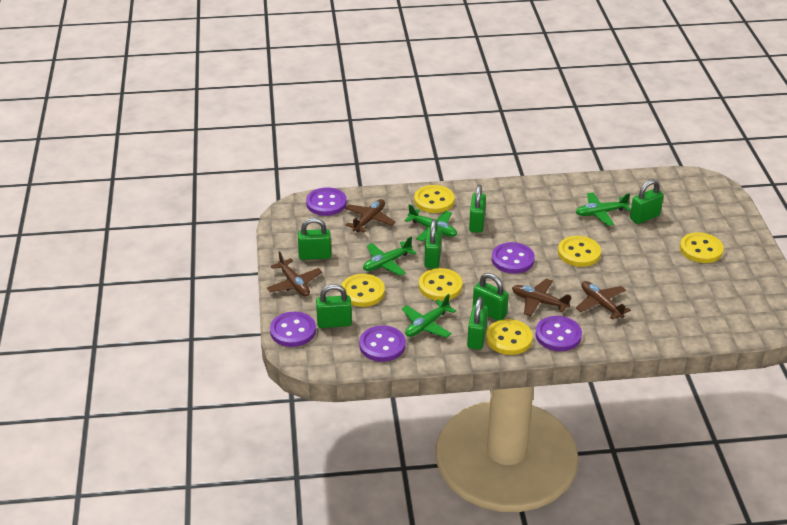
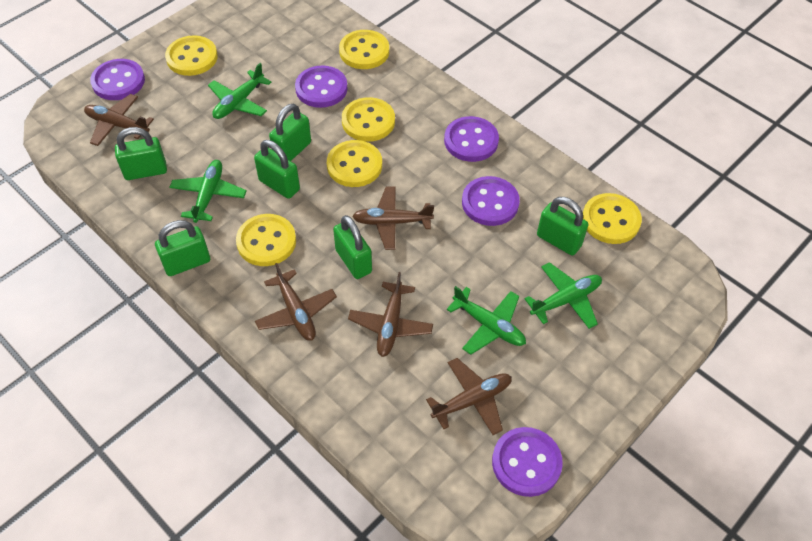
brown plane: [267,251,322,297] [345,199,395,233] [512,279,572,316] [576,281,631,320] = 4 -> [84,94,154,146] [255,263,337,341] [348,272,433,357] [352,186,434,250] [426,358,512,435] = 5
green padlock: [298,218,331,260] [316,284,352,328] [424,219,442,269] [467,297,488,350] [469,185,486,233] [473,273,509,321] [630,179,663,224] = 7 -> [115,127,167,180] [155,220,210,276] [254,140,300,199] [269,104,311,161] [333,215,372,279] [537,197,588,256] = 6

